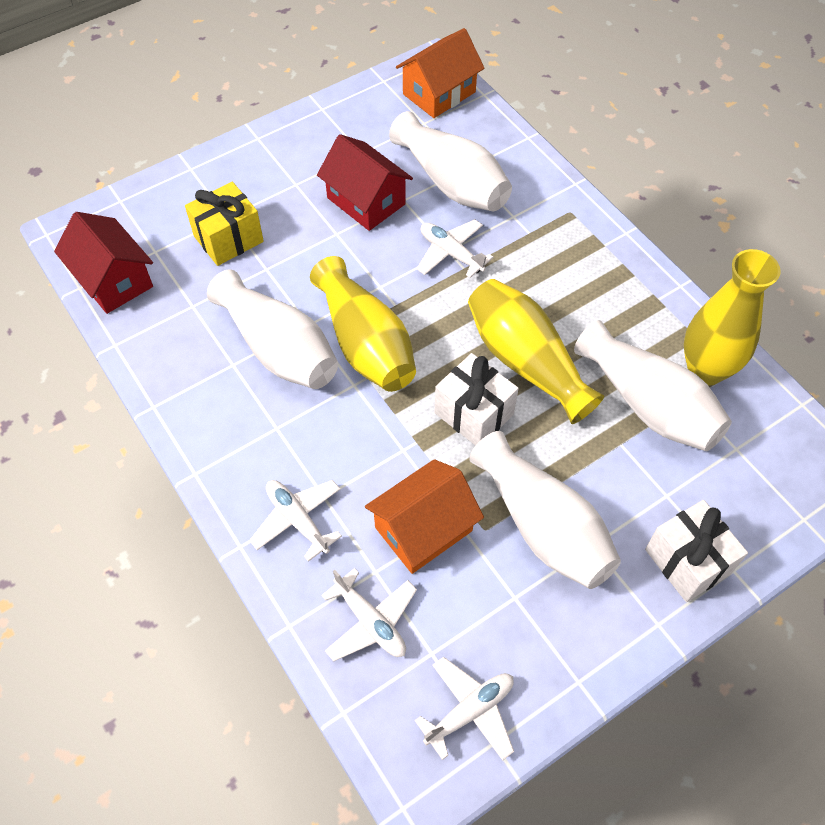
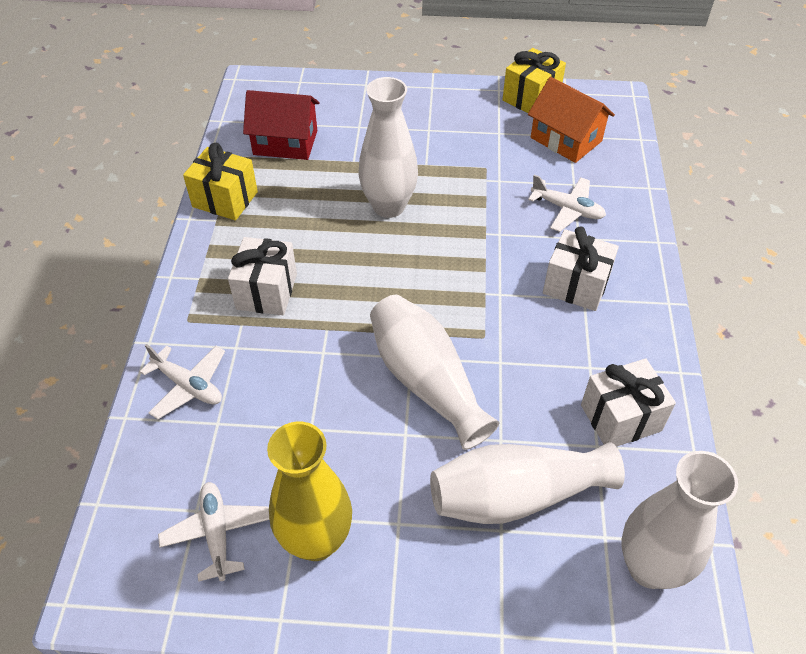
orange house: [365,459,484,574] [396,28,484,118] = 2 -> [528,77,615,163] = 1
red house: [54,212,153,314] [317,134,413,231] = 2 -> [243,90,319,160] = 1
white gift: [434,353,519,446] [645,500,748,602] = 2 -> [228,237,297,315] [543,226,619,311] [581,358,676,447] = 3
white plane: [249,480,342,562] [321,568,417,661] [415,657,514,761] [417,219,493,278] = 4 -> [139,344,225,419] [158,482,270,582] [528,175,606,232] = 3
yellow gift: [185,182,264,266] = 1 -> [183,143,258,220] [502,48,566,113] = 2
yellow vase: [310,256,416,392] [468,279,604,424] [684,249,781,385] = 3 -> [267,422,352,561] = 1

